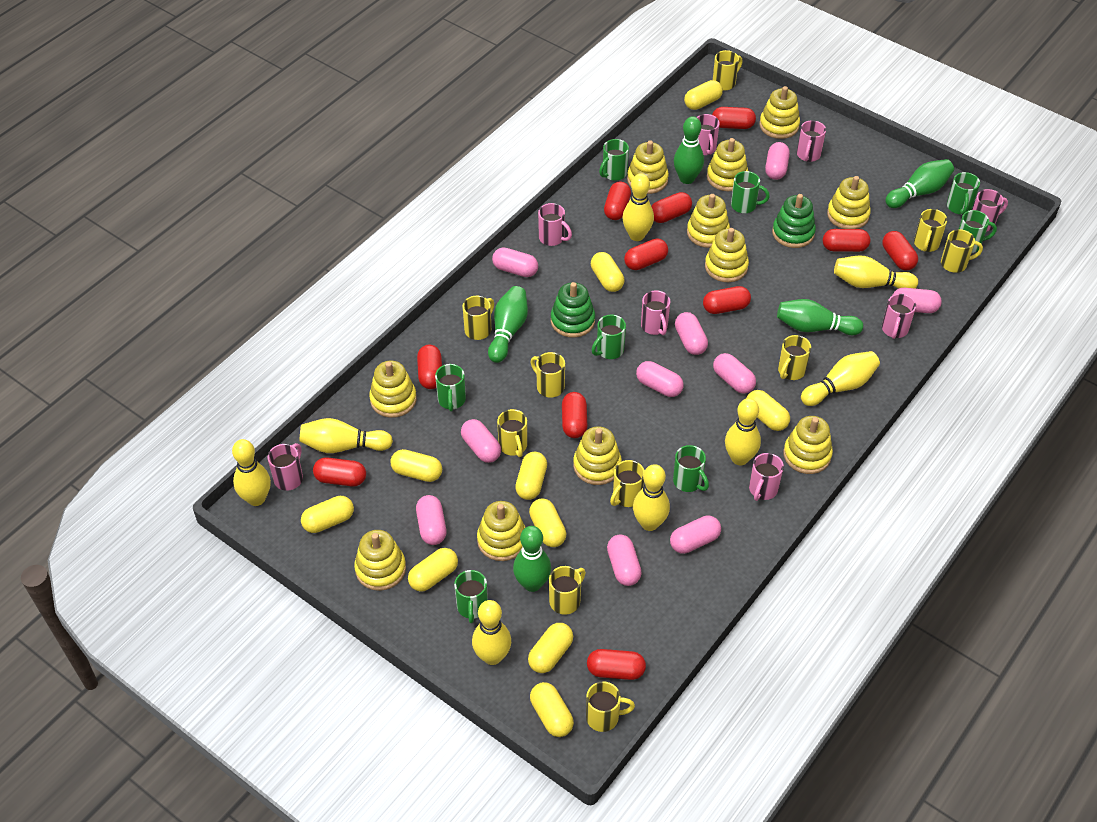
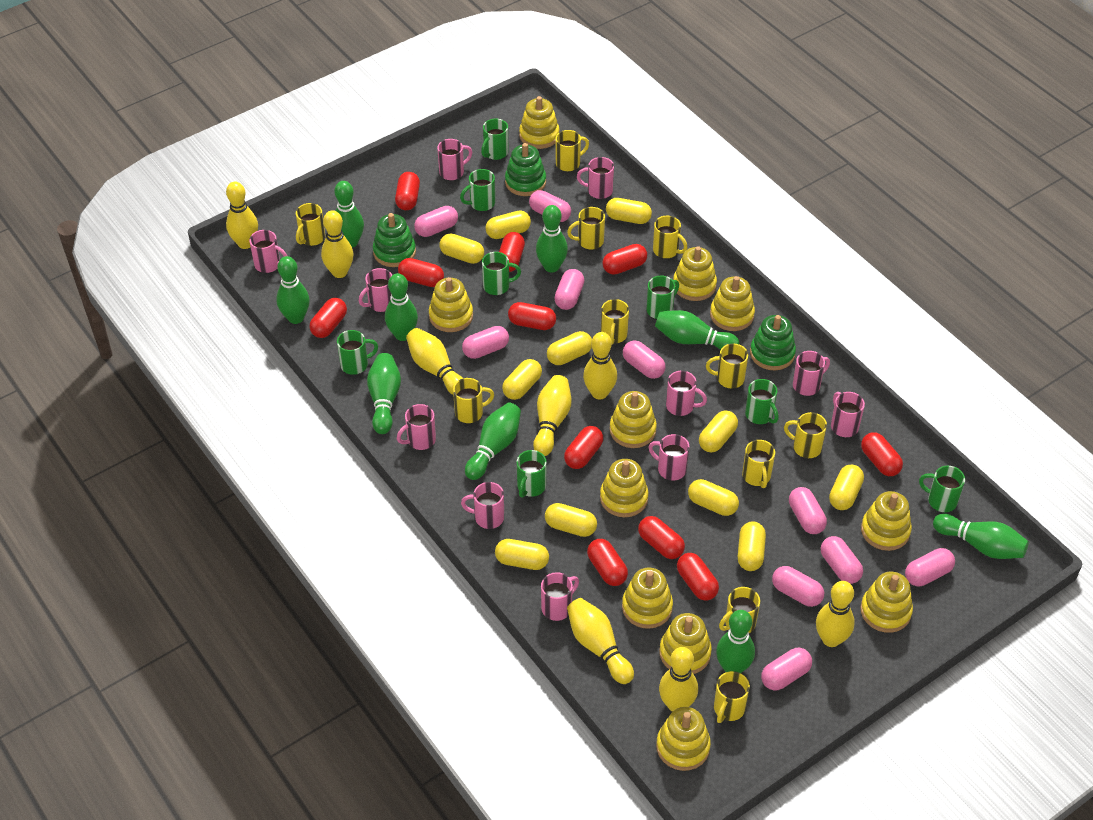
green bowling pin: [488,286,528,363] [513,526,551,592] [674,116,704,184] [777,299,863,335] [885,159,954,208] = 5 -> [276,256,310,324] [334,181,364,248] [367,353,401,434] [385,273,418,341] [465,403,521,480] [536,205,568,273] [655,310,739,350] [716,610,755,673] [933,514,1029,559] = 9
green stacking toy: [551,282,595,338] [772,194,816,248] = 2 -> [373,213,416,267] [505,143,546,196] [750,315,796,370] = 3
pink mug: [268,443,303,491] [538,203,572,246] [641,290,670,335] [697,114,720,155] [749,453,784,501] [797,120,826,162] [882,294,916,339] [973,189,1008,232] = 8 -> [249,230,287,273] [359,268,392,312] [397,404,436,450] [437,139,472,180] [461,482,504,529] [541,572,579,621] [577,157,614,199] [649,434,690,481] [666,371,707,416] [793,351,830,396] [831,392,865,437] = 11
yellow capsule: [301,496,354,533] [390,449,442,482] [408,548,458,592] [515,452,547,500] [528,623,573,673] [529,499,566,547] [530,682,574,737] [591,252,624,292] [684,80,723,110] [746,390,790,431] = 10 -> [440,234,484,264] [485,210,531,239] [495,539,549,570] [502,359,542,400] [545,503,597,537] [547,331,592,365] [606,198,652,224] [688,479,739,516] [699,410,738,453] [738,521,766,571] [829,465,864,510] = 11
yellow mug: [462,295,494,340] [497,409,527,457] [531,352,565,398] [549,566,586,615] [586,681,635,732] [610,460,645,507] [713,50,742,91] [778,335,811,380] [914,209,947,252] [941,229,983,273] = 10 -> [296,203,325,246] [453,378,494,423] [555,130,589,171] [567,207,605,249] [601,299,629,345] [653,216,688,258] [706,344,748,388] [714,671,750,723] [719,587,760,633] [742,440,775,488] [784,412,827,458] = 11

